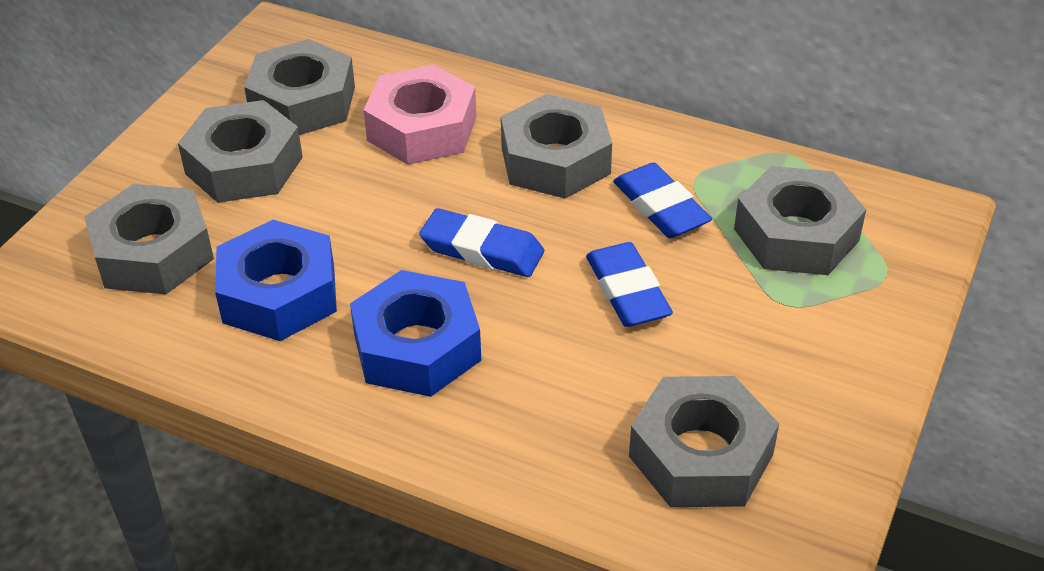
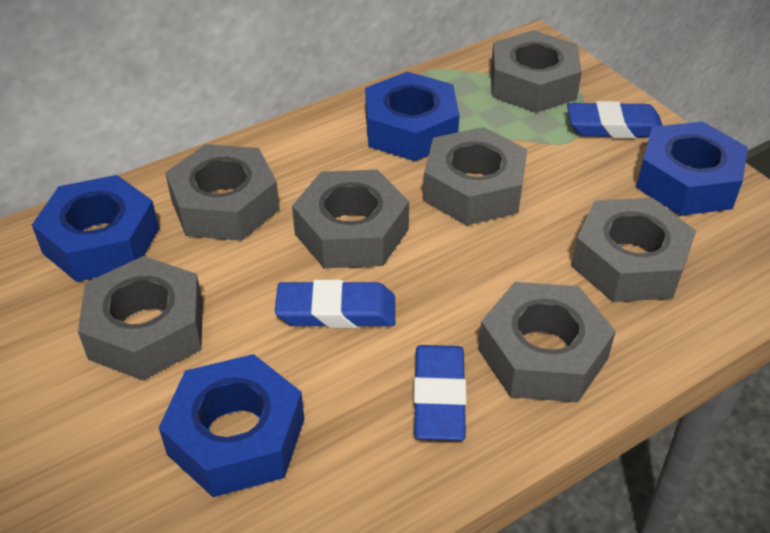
blue nut: [215,220,337,341] [350,270,481,397] = 2 -> [32,175,159,282] [159,354,304,497] [365,72,459,161] [636,121,748,216] = 4
grey nut: [84,184,214,294] [178,100,303,203] [244,39,355,135] [501,94,612,199] [629,376,779,507] [734,166,866,275] = 6 -> [78,256,203,380] [165,144,280,241] [292,170,409,268] [423,127,527,226] [478,282,616,402] [491,30,582,113] [571,198,696,302] = 7
pink nut: [364,65,477,165] = 1 -> none = 0

